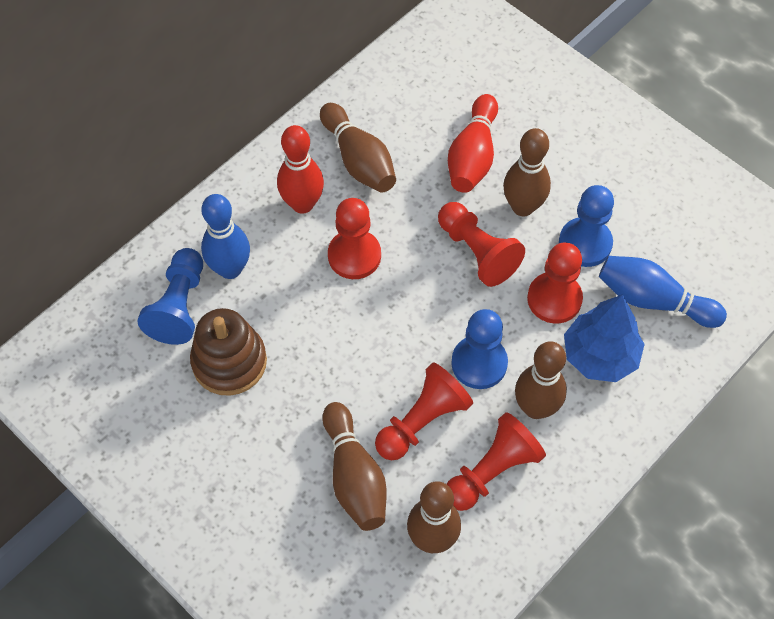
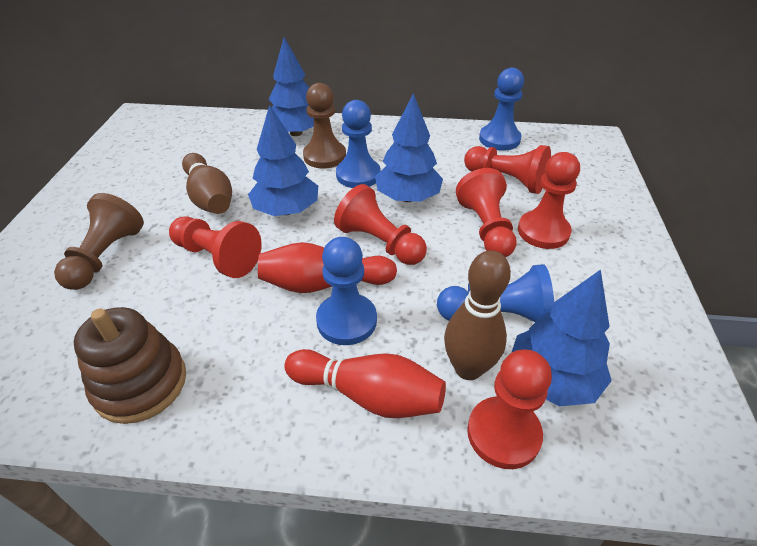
blue bowling pin: [201,194,250,279] [599,256,727,328] = 2 -> none = 0
blue pawn: [138,248,203,345] [451,309,508,389] [559,185,614,267] = 3 -> [316,237,377,345] [336,100,381,188] [437,264,554,322] [479,68,524,151] = 4
blue tree: [564,294,645,382] = 1 -> [248,105,318,216] [266,37,314,136] [375,93,443,202] [511,269,612,406] = 4
brown bowling pin: [320,103,396,193] [322,402,387,531] [407,481,461,553] [503,128,551,216] [515,341,567,419] = 5 -> [182,153,232,214] [444,250,511,380] = 2
brown pawn: none = 0 -> [54,193,144,290] [303,83,346,168] = 2
red pawn: [328,198,381,279] [375,363,473,461] [438,202,525,287] [447,412,546,511] [527,243,583,323] = 5 -> [169,216,262,278] [334,184,427,265] [456,168,517,257] [464,145,551,194] [467,350,552,469] [518,152,580,249] = 6

